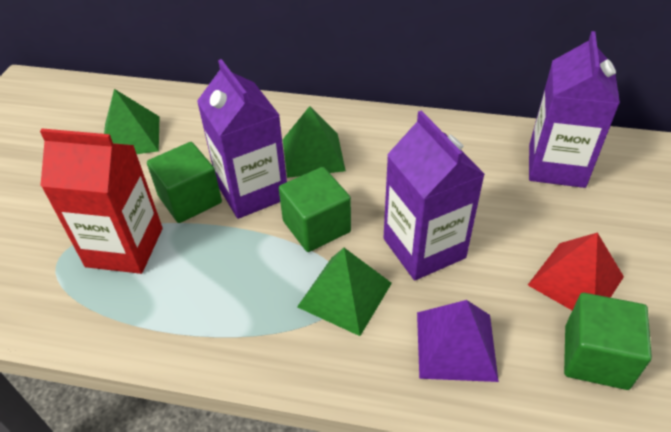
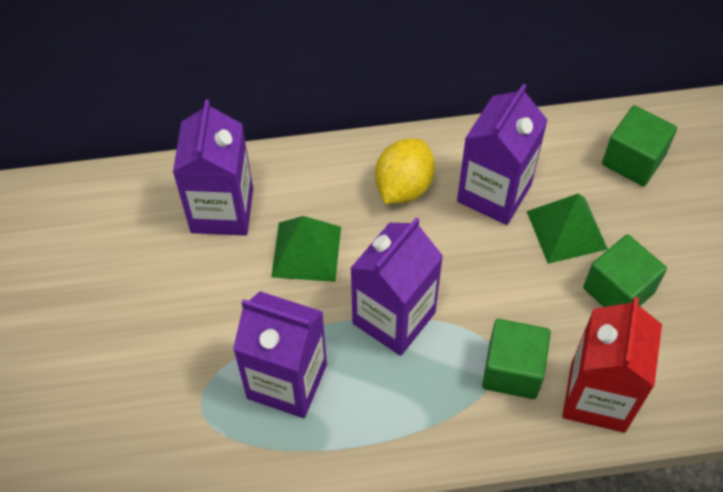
green pyramid: [104,89,159,154] [283,106,346,178] [297,248,392,336] = 3 -> [271,216,341,282] [527,193,608,264] = 2
purple carton: [197,59,287,219] [383,110,485,280] [529,31,620,188] = 3 -> [173,99,253,236] [233,291,327,418] [350,217,443,356] [457,84,548,225] = 4
purple pyramid: [417,300,499,382] = 1 -> none = 0
red pyramid: [528,232,624,310] = 1 -> none = 0
yellow lemon: none = 0 -> [375,138,435,204] = 1

